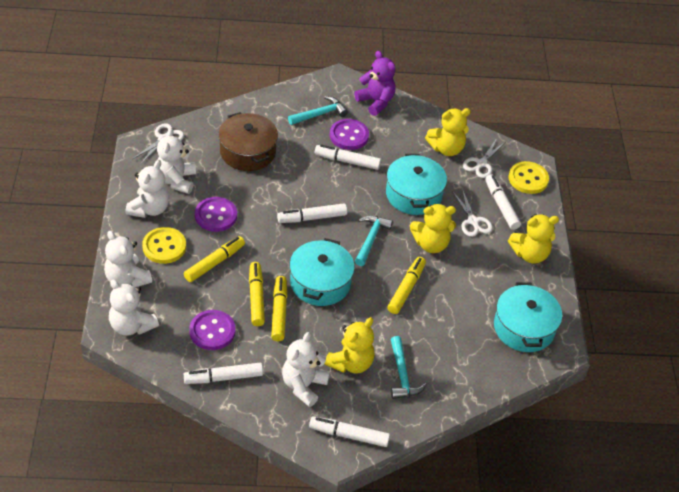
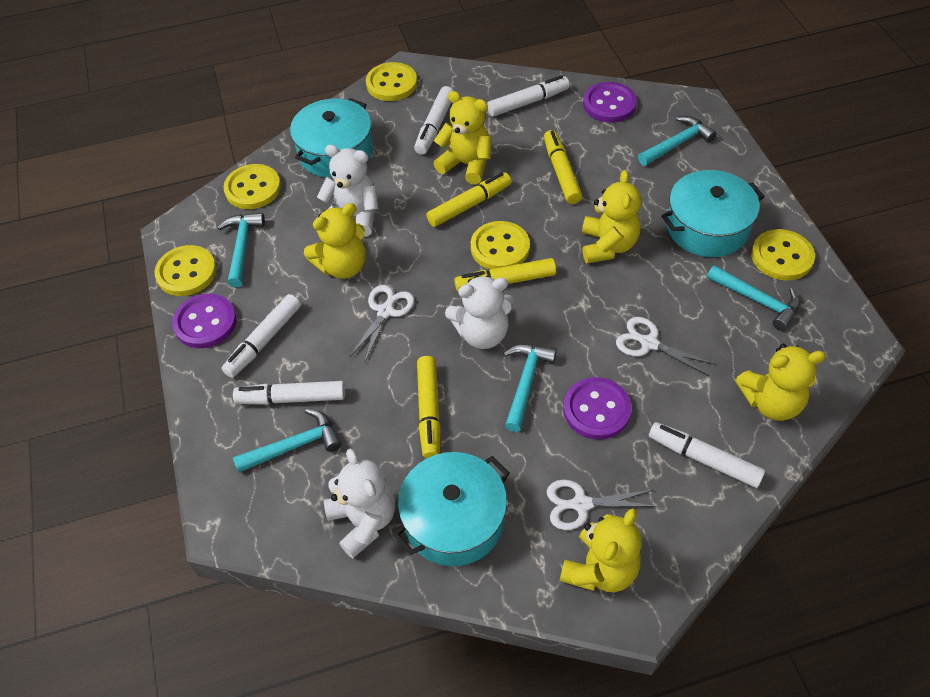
brown pot: [218,112,278,171] = 1 -> none = 0
purple teddy bear: [354,51,395,116] = 1 -> none = 0
turquoise hammer: [288,96,348,125] [355,215,393,266] [390,336,427,399] = 3 -> [217,213,265,287] [233,409,341,473] [503,344,557,432] [638,116,717,166] [707,265,800,331] = 5
white teddy bear: [104,231,152,287] [109,279,159,336] [126,160,169,218] [157,128,196,194] [282,332,330,407] = 5 -> [317,145,378,237] [324,448,395,559] [445,276,514,349] = 3
yellow button: [142,227,186,264] [508,161,549,194] = 2 -> [154,245,217,296] [223,164,281,209] [366,62,417,101] [471,221,530,269] [751,229,815,280] = 5
yellow teddy bear: [325,317,375,374] [410,204,456,253] [425,108,471,156] [508,214,559,263] = 4 -> [304,203,366,279] [433,91,491,185] [560,508,641,592] [582,170,641,264] [735,344,826,421] = 5

